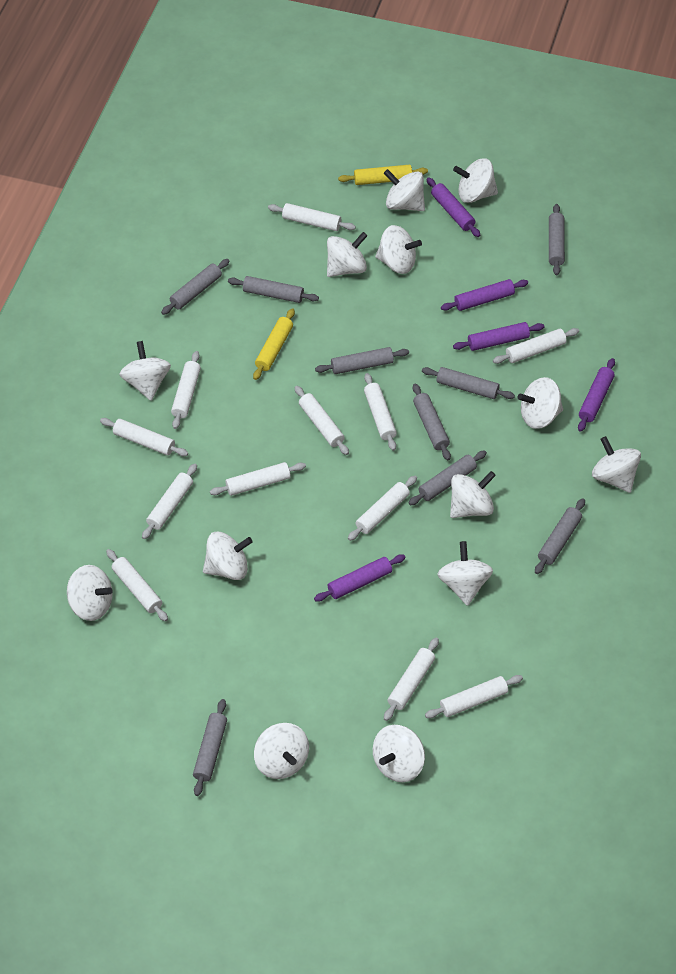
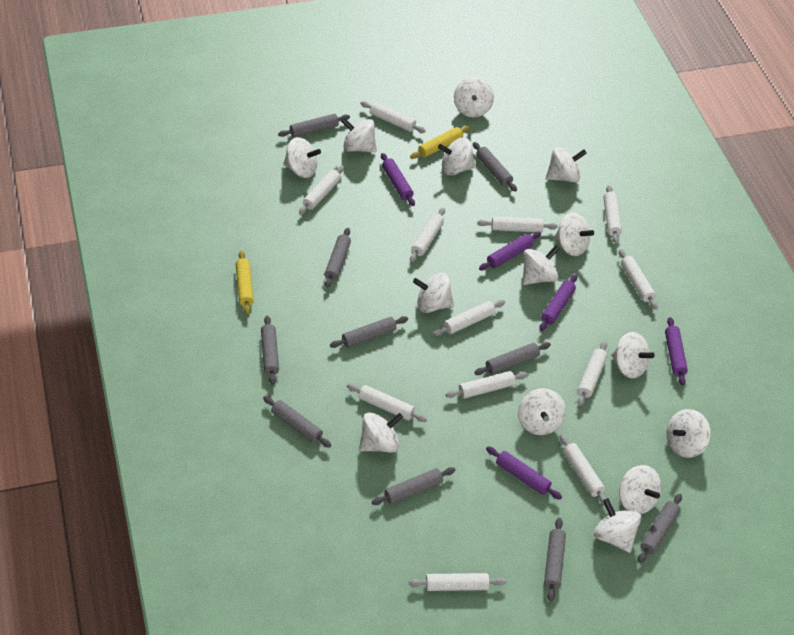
grey rolling pin: [161,259,230,315] [193,699,227,796] [228,276,319,303] [315,347,409,374] [408,450,487,505] [413,384,451,460] [422,367,515,399] [535,498,585,574] [549,204,565,275] = 9 -> [261,316,279,385] [263,396,332,448] [278,114,350,137] [325,228,351,288] [330,316,408,348] [372,467,455,505] [473,142,517,192] [474,342,551,375] [544,518,566,601] [638,493,682,563] = 10
white spinning top: [67,565,113,621] [119,341,171,401] [203,532,253,580] [254,723,309,779] [327,232,367,277] [373,725,425,782] [375,225,422,274] [384,169,425,211] [437,541,493,606] [450,471,496,518] [453,158,498,203] [518,377,563,429] [592,436,641,493] = 13 -> [283,137,321,178] [341,118,377,152] [359,412,403,453] [413,273,454,313] [438,138,476,176] [454,77,494,117] [518,388,566,435] [523,245,560,285] [546,147,587,183] [555,213,594,256] [594,498,641,553] [611,332,655,379] [619,465,661,514] [666,409,711,458] = 14

